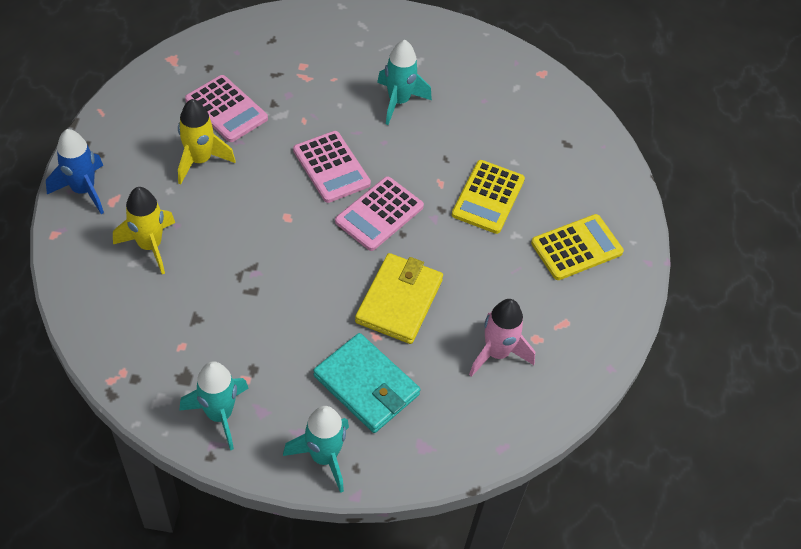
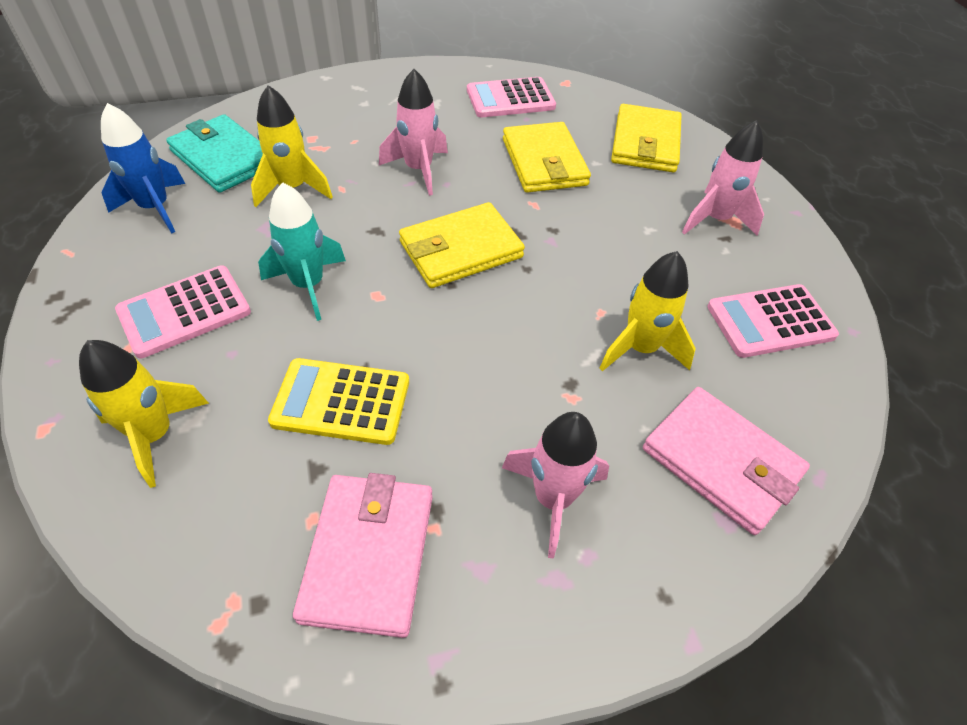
pink rocket: [469,299,535,377] = 1 -> [379,69,448,196] [502,412,609,559] [682,120,764,236] = 3
pink wallet: none = 0 -> [293,473,433,638] [643,387,810,535] = 2
turquoise rocket: [179,361,249,450] [283,406,349,493] [377,40,432,125] = 3 -> [258,182,346,321] = 1
yellow calculator: [452,160,525,234] [531,214,624,280] = 2 -> [268,358,409,445] = 1
yellow rocket: [113,187,175,274] [178,99,236,184] = 2 -> [79,340,209,488] [251,85,333,207] [600,251,696,371] = 3
yellow wallet: [355,253,443,344] = 1 -> [399,202,525,288] [503,122,591,193] [611,104,682,172] = 3

